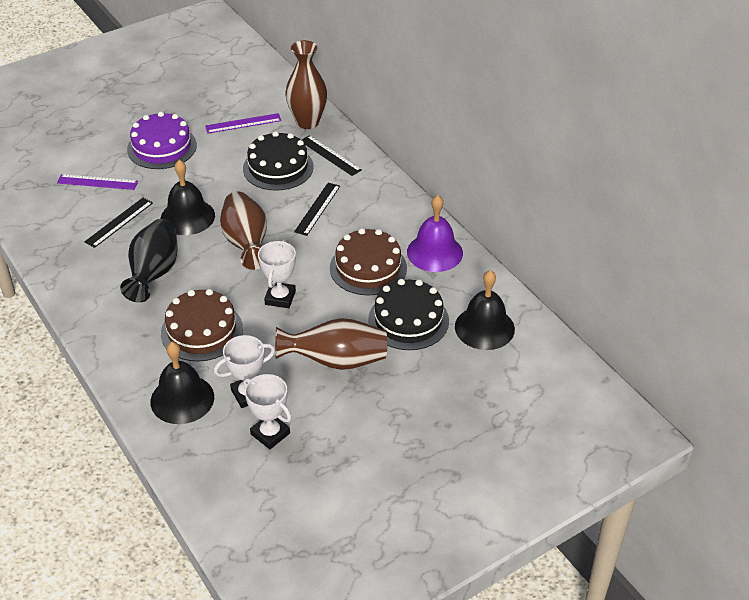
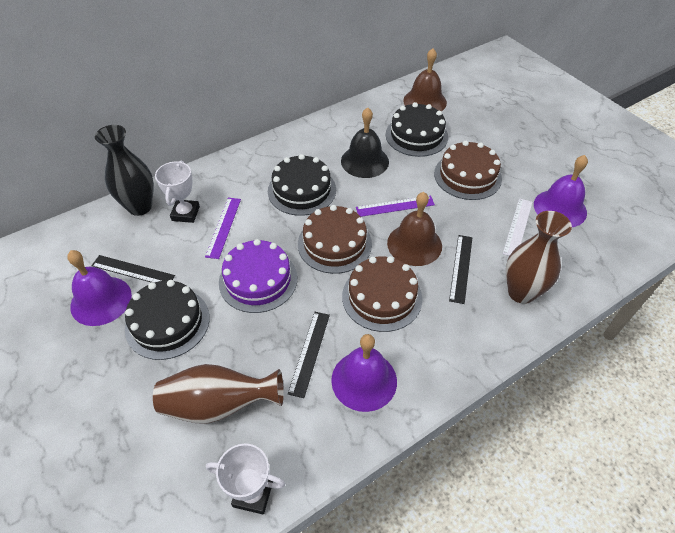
black bell: [150,342,214,424] [161,160,215,235] [455,270,515,350] = 3 -> [341,108,389,178] = 1
black cake: [243,131,314,191] [368,279,449,350] = 2 -> [125,280,210,360] [268,154,336,216] [386,102,448,157] = 3
brown bell: none = 0 -> [387,192,442,266] [403,48,447,111] = 2
brown cake: [161,289,243,362] [330,228,407,295] = 2 -> [298,205,372,274] [342,256,423,332] [434,141,502,200] = 3
brown vase: [220,192,267,270] [275,318,387,370] [285,40,327,129] = 3 -> [153,364,284,424] [506,211,572,304] = 2
purple bell: [407,195,463,272] = 1 -> [67,250,132,326] [331,334,397,412] [534,155,588,227] = 3
white ruler: none = 0 -> [503,198,532,256] = 1
white trophy: [214,335,275,408] [243,374,292,449] [258,240,296,308] = 3 -> [155,161,200,223] [206,444,285,514] = 2

